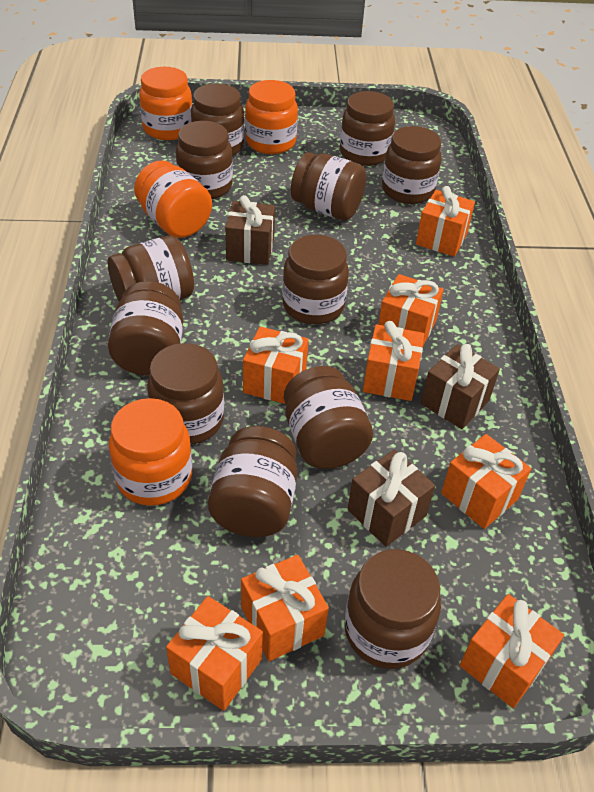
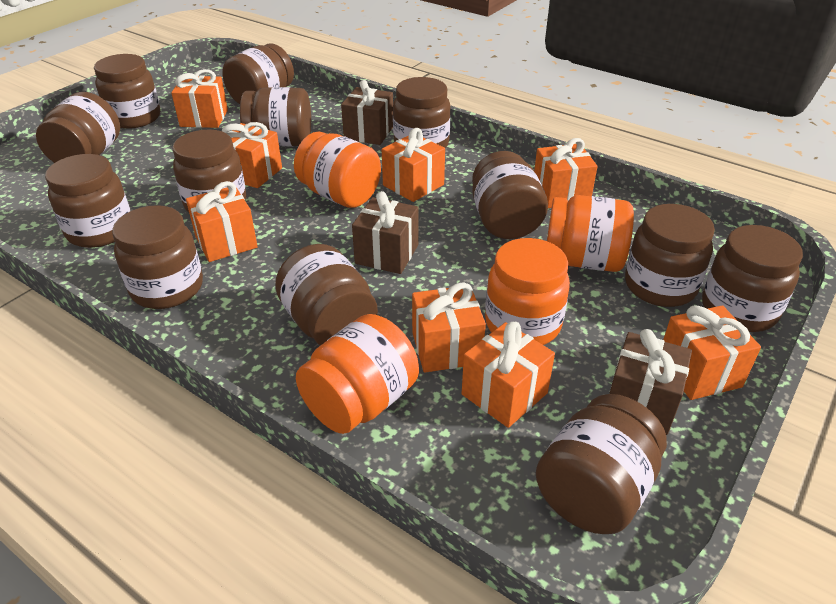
brown jar: [108,236,194,301] [108,281,183,375] [147,343,224,444] [176,121,233,199] [191,83,244,156] [208,426,297,537] [282,235,349,324] [284,366,373,469] [291,152,366,220] [340,91,395,166] [344,549,441,669] [382,126,442,204] = 12 -> [36,92,120,163] [45,154,130,248] [94,54,160,129] [112,205,203,309] [172,130,246,213] [223,43,294,104] [240,87,311,146] [275,244,378,346] [393,77,451,148] [472,151,548,239] [536,394,667,534] [625,204,715,307] [702,225,803,332] = 13

